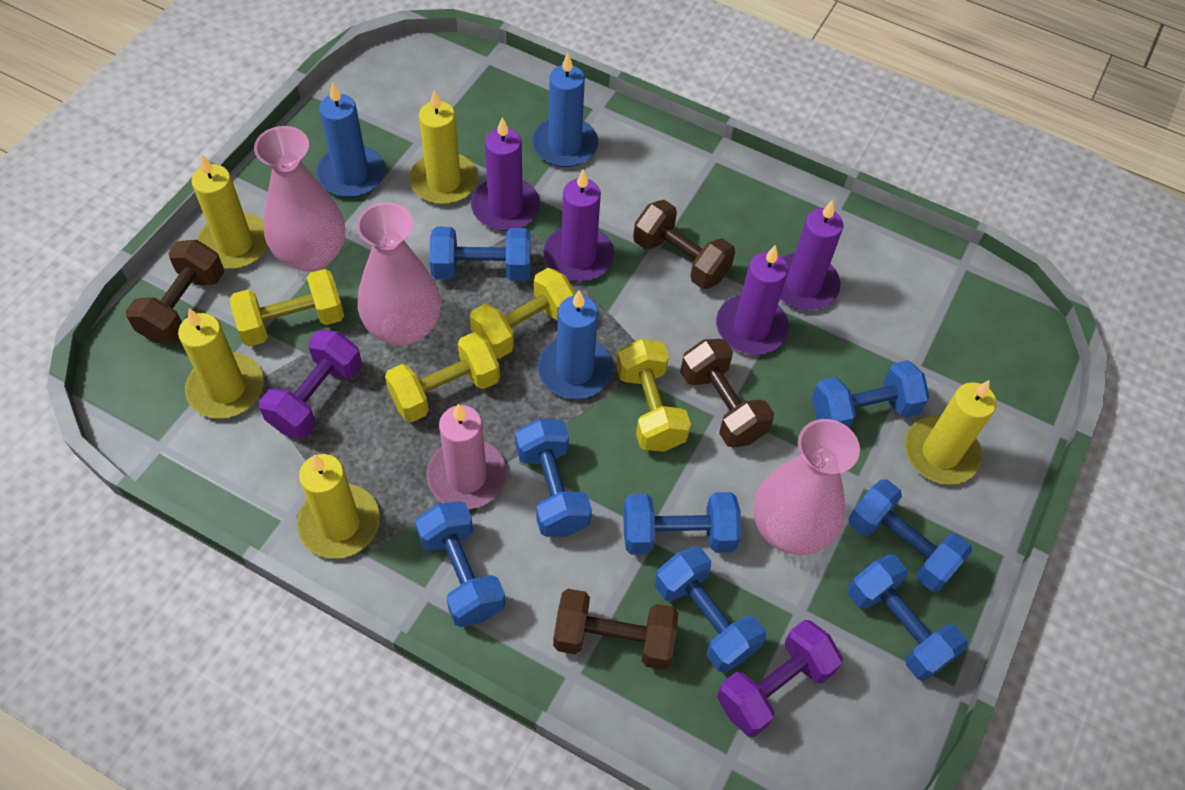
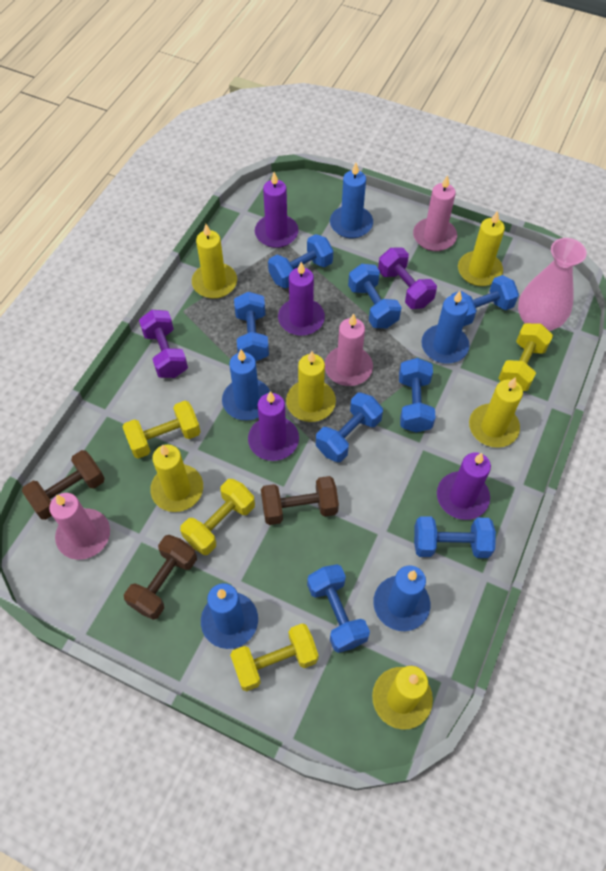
blue candle: [316,82,385,198] [532,53,598,167] [538,290,613,399] = 3 -> [201,583,258,649] [222,350,270,420] [330,163,373,238] [373,566,430,631] [421,291,470,363] = 5
brown dumbbell: [126,240,224,343] [553,589,678,670] [633,200,735,289] [680,339,774,447] = 4 -> [22,450,105,520] [124,535,197,620] [261,476,339,525] = 3
pink candle: [426,404,506,509] = 1 -> [49,493,110,560] [325,314,373,386] [413,175,457,251] = 3
pink vase: [254,126,345,272] [356,202,441,346] [753,419,860,555] = 3 -> [518,238,587,331] = 1
yellow candle: [178,308,264,418] [192,155,268,269] [297,454,380,559] [409,90,478,205] [905,380,997,485] = 5 -> [150,445,203,512] [192,224,237,299] [286,351,336,422] [372,666,433,730] [458,211,505,286] [469,377,523,448] = 6

